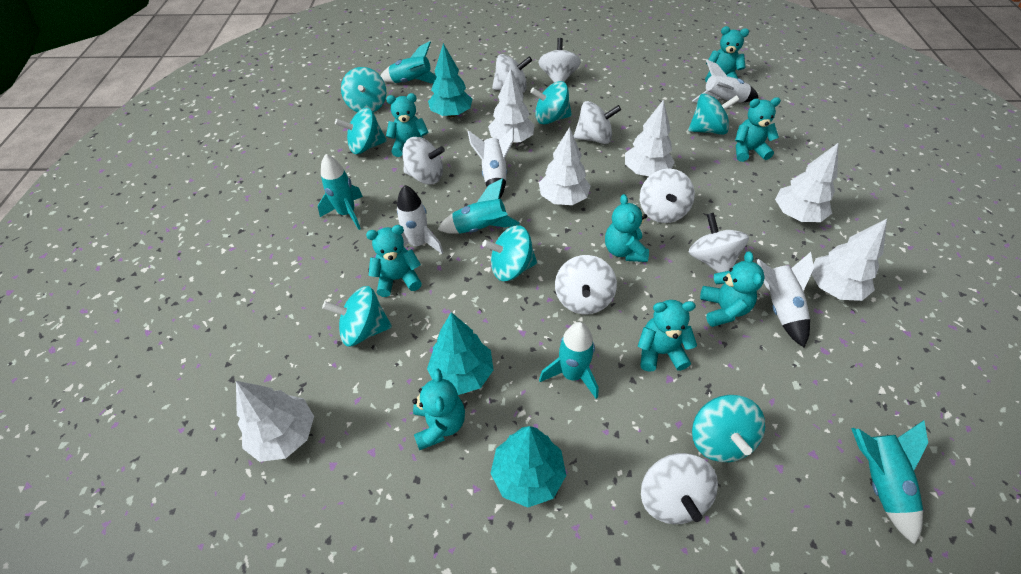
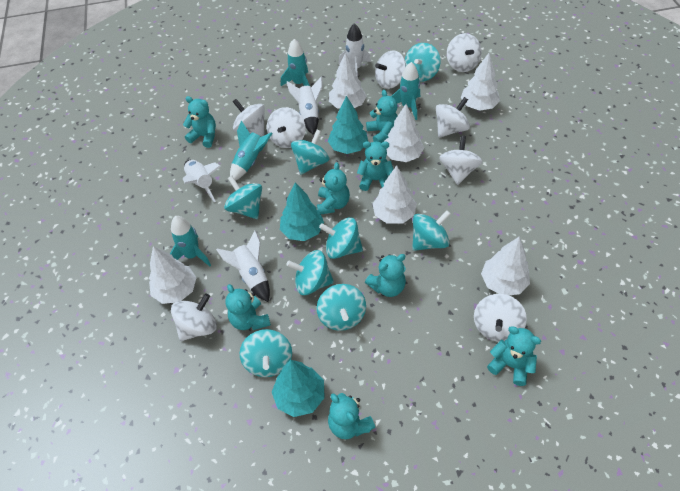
turquoise rocket: [318,154,363,230] [381,41,437,83] [437,178,520,234] [539,322,599,399] [851,420,928,545] = 5 -> [170,216,211,266] [230,120,273,181] [281,39,310,86] [391,62,420,120] = 4
turquoise spinning top: [322,286,392,347] [335,108,387,154] [341,67,386,112] [482,225,537,281] [530,81,572,125] [688,93,740,135] [692,395,765,462] = 7 -> [224,176,262,219] [240,329,292,377] [286,250,334,295] [291,129,330,175] [317,284,366,331] [319,217,363,259] [405,43,440,82] [412,210,451,251] = 8

